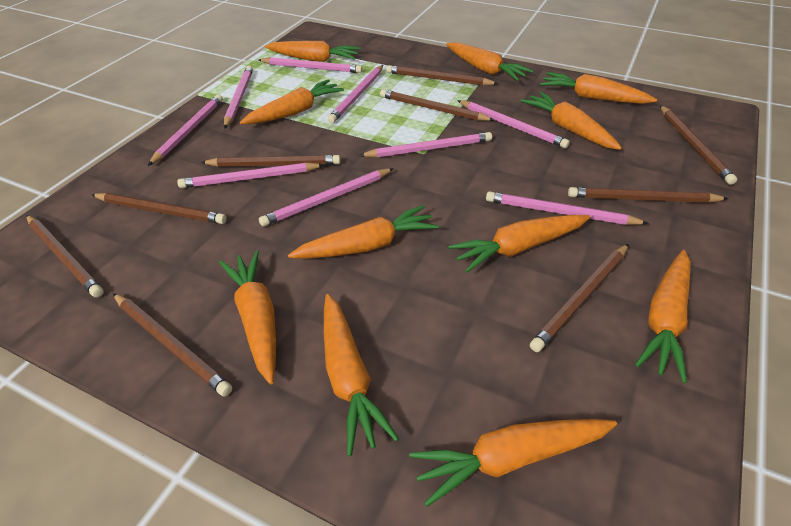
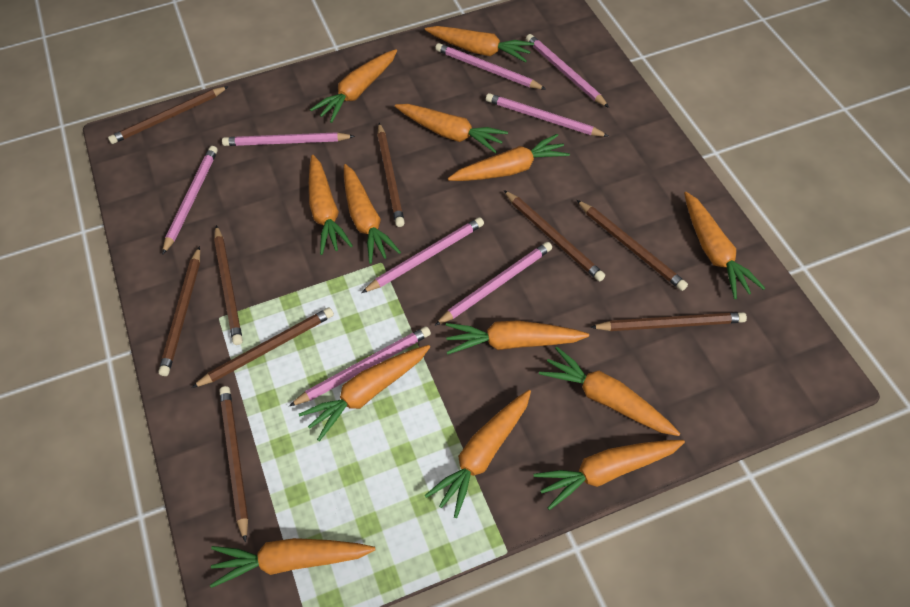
orange carrot: [219,250,276,384] [240,79,344,124] [265,41,360,62] [288,205,439,259] [324,294,399,456] [409,419,617,507] [446,42,534,81] [448,215,590,273] [521,92,622,150] [540,72,657,104] [635,250,691,383] = 11 -> [210,538,375,588] [299,345,430,441] [309,155,353,255] [310,49,397,123] [344,164,401,264] [395,104,508,153] [424,390,531,518] [425,26,534,62] [446,320,589,355] [448,134,570,181] [534,440,685,510] [539,347,680,436] [684,192,765,299] = 13
pink pencil: [148,95,223,166] [177,163,324,188] [224,66,253,129] [259,57,363,73] [259,168,394,227] [328,65,383,123] [359,132,492,158] [457,100,570,148] [486,191,649,225] = 9 -> [162,146,218,255] [222,132,355,146] [289,326,431,406] [361,217,484,293] [434,242,552,326] [435,43,546,89] [486,93,609,137] [526,34,609,108] = 8

